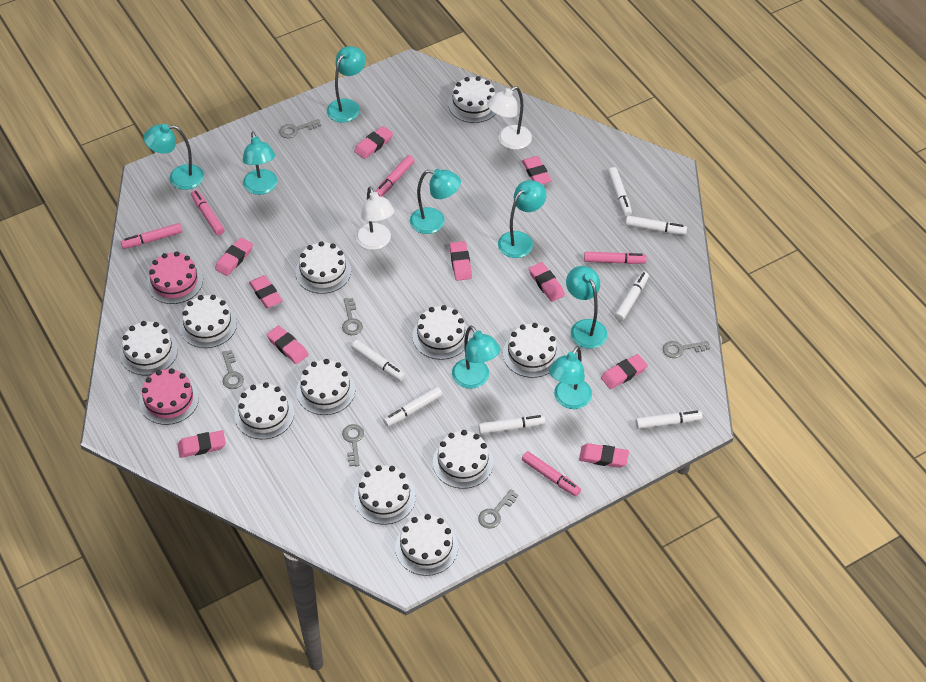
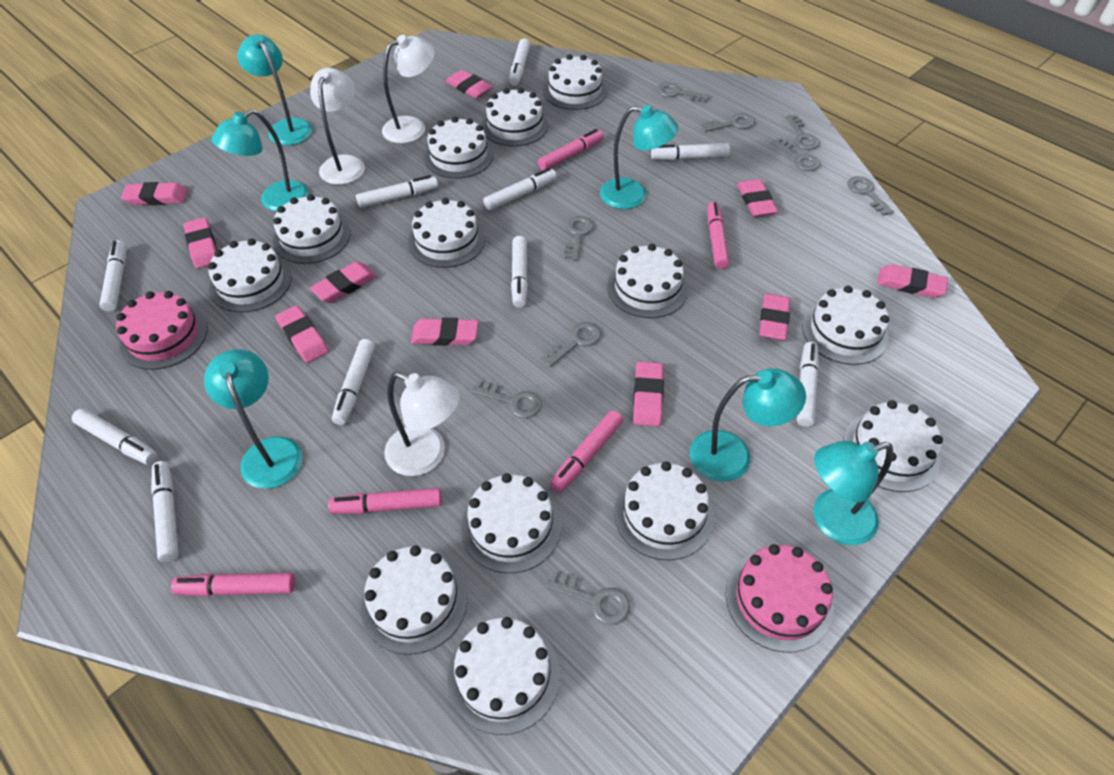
grey key: [222,350,244,389] [279,119,321,138] [342,298,363,335] [342,424,364,467] [478,489,518,529] [663,341,710,358] = 6 -> [471,380,542,418] [541,322,601,367] [545,571,630,625] [565,216,593,260] [657,82,710,102] [701,113,755,132] [771,138,820,171] [785,115,820,150] [847,176,894,216] = 9
turquoise lamp: [143,124,204,190] [243,131,277,195] [327,46,366,123] [410,169,461,234] [452,326,500,389] [498,180,547,258] [549,346,592,409] [566,266,608,349] = 8 -> [204,349,303,489] [211,109,309,211] [237,34,313,145] [600,105,679,209] [690,368,806,482] [813,441,893,545] = 6
white cake: [120,321,178,375] [179,295,237,348] [235,382,294,439] [295,241,351,294] [296,359,355,415] [354,465,416,525] [395,514,458,576] [412,305,470,360] [433,430,494,489] [448,76,496,123] [503,323,561,378] = 11 -> [208,238,292,313] [273,194,350,264] [361,546,468,655] [408,198,485,268] [424,117,493,178] [447,617,560,735] [461,473,561,573] [481,88,548,146] [543,54,607,110] [607,244,688,318] [614,461,714,560] [802,286,889,365] [843,400,943,492] = 13
white lamp: [356,187,394,250] [487,86,532,150] = 2 -> [310,68,365,185] [382,35,435,143] [384,372,460,476] = 3
white marker: [351,340,405,381] [383,386,442,427] [478,415,545,434] [608,167,632,216] [615,271,649,321] [626,216,687,235] [636,410,702,429] = 7 -> [72,408,158,465] [99,240,126,312] [151,461,179,562] [332,339,375,425] [356,175,438,208] [483,168,557,210] [509,38,530,86] [511,236,528,308] [651,143,730,160] [797,342,819,427] = 10

